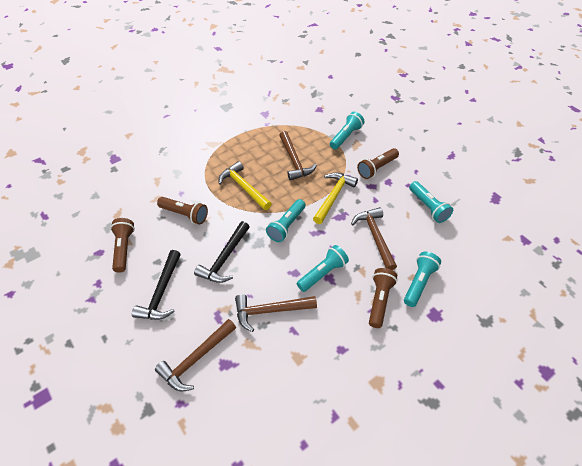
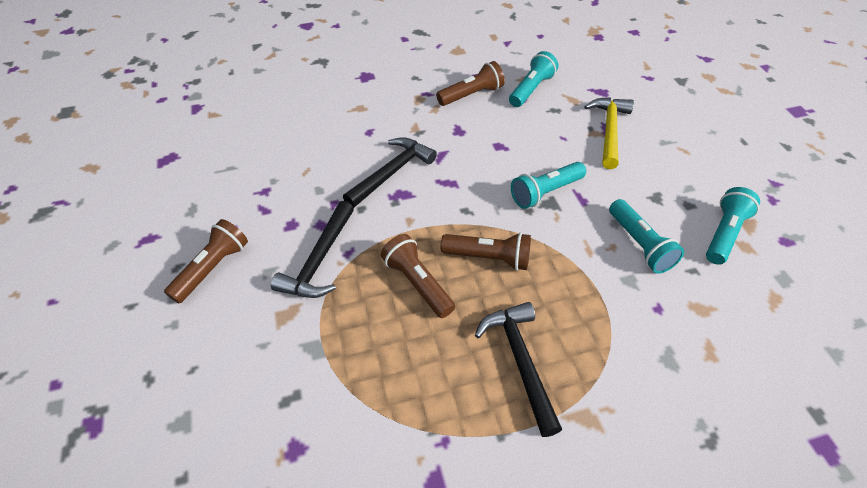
black hammer: [132,250,181,320] [194,221,249,283] = 2 -> [271,201,354,298] [343,137,437,208] [475,302,562,437] = 3
brown hammer: [155,319,236,392] [235,294,317,332] [279,131,317,181] [351,207,397,270] = 4 -> none = 0
turquoise flashlight: [266,199,306,242] [297,245,349,292] [330,112,365,149] [404,252,441,307] [409,181,453,223] = 5 -> [509,51,558,107] [511,162,586,209] [609,199,684,274] [706,187,760,265] = 4
yellow hammer: [219,161,272,210] [313,172,358,224] = 2 -> [584,97,634,169] = 1

